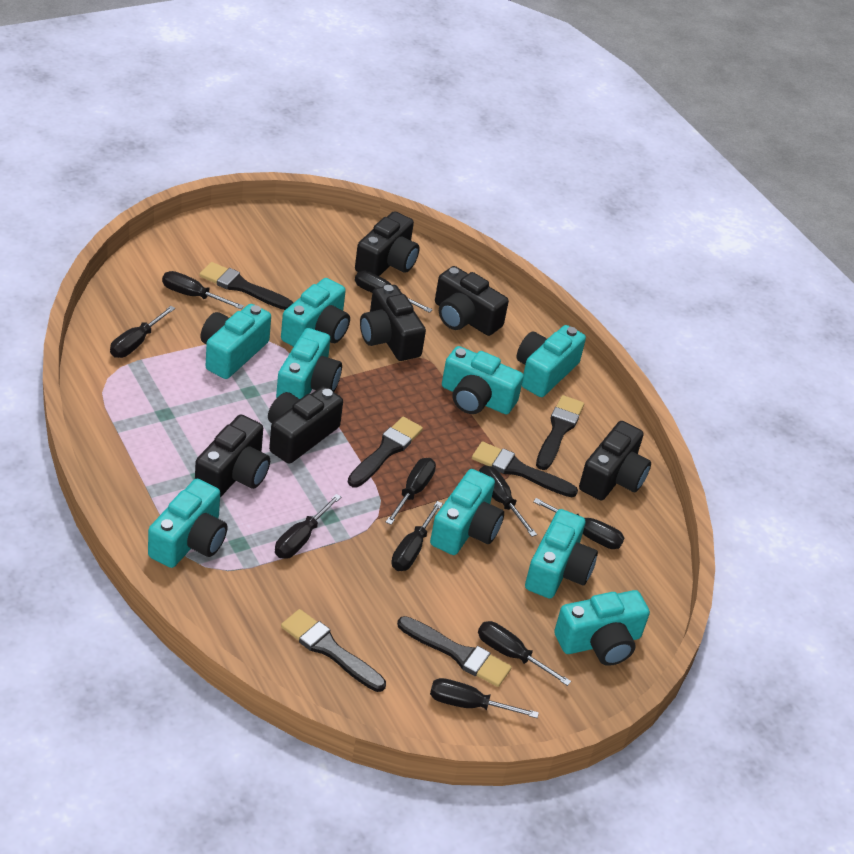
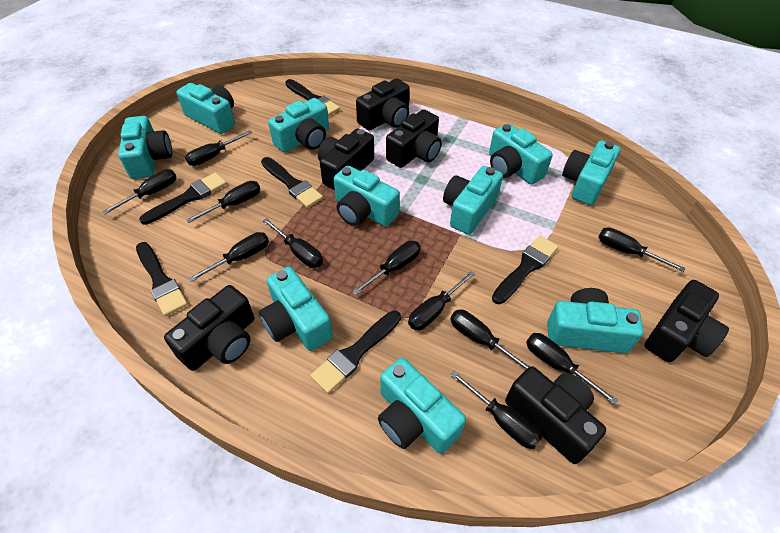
black screwdriver: [110,306,175,358] [162,271,244,309] [275,494,341,559] [355,271,433,313] [386,458,436,525] [391,501,443,571] [430,678,539,718] [478,621,571,686] [479,465,537,537] [533,498,624,549] = 10 -> [102,169,177,215] [185,130,252,166] [186,181,261,223] [188,232,269,282] [263,218,323,268] [352,241,421,295] [408,271,475,330] [450,310,531,370] [450,371,542,449] [526,333,619,405] [598,227,686,272] = 11
turquoise camera: [148,479,228,568] [201,304,271,379] [276,328,342,399] [281,278,350,347] [430,469,504,555] [442,346,524,414] [516,325,586,397] [525,509,598,599] [554,590,650,666] = 9 -> [118,116,172,179] [176,83,235,134] [259,266,333,351] [268,98,329,153] [334,165,400,227] [378,358,466,454] [443,166,503,235] [489,123,553,185] [547,288,644,353] [562,141,621,205] = 10

